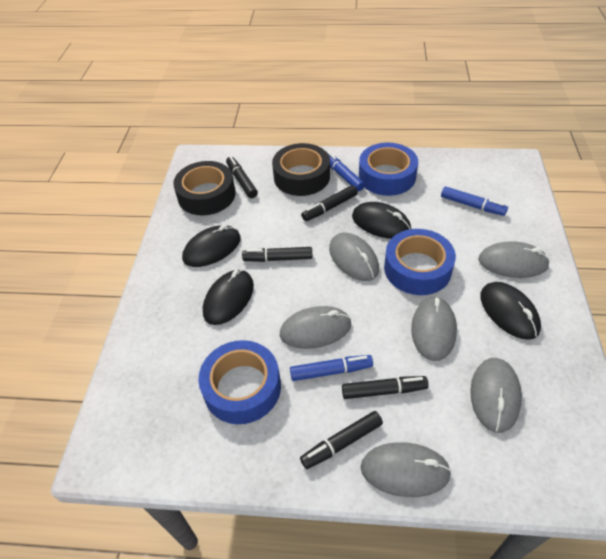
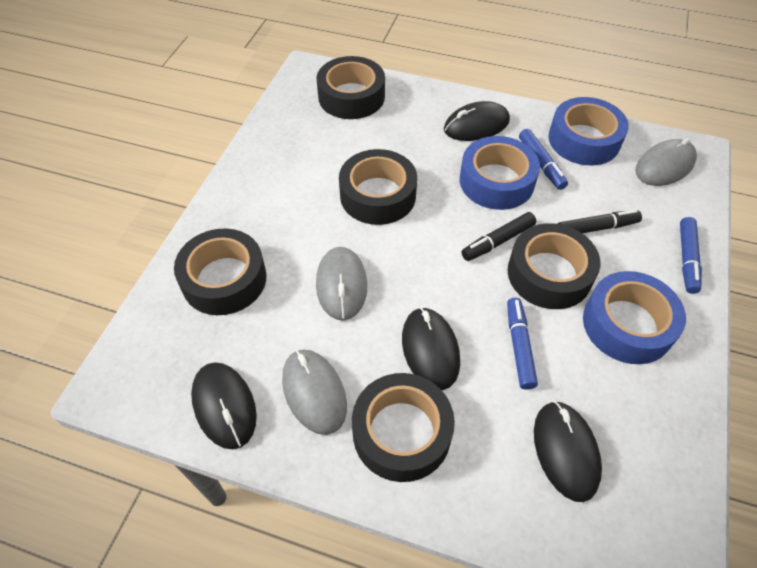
black marker: [226,156,258,198] [242,247,313,262] [300,411,383,469] [301,185,358,221] [342,376,429,399] = 5 -> [461,212,536,261] [558,210,642,233] = 2
black tape: [173,161,235,215] [272,143,330,196] = 2 -> [174,228,267,315] [316,56,385,119] [339,149,417,225] [352,373,455,482] [508,223,600,309] = 5
grey mouse: [280,306,351,349] [329,233,379,281] [361,442,452,497] [411,296,457,361] [470,358,522,433] [478,241,550,278] = 6 -> [282,349,347,435] [316,247,367,321] [636,138,697,186] = 3

